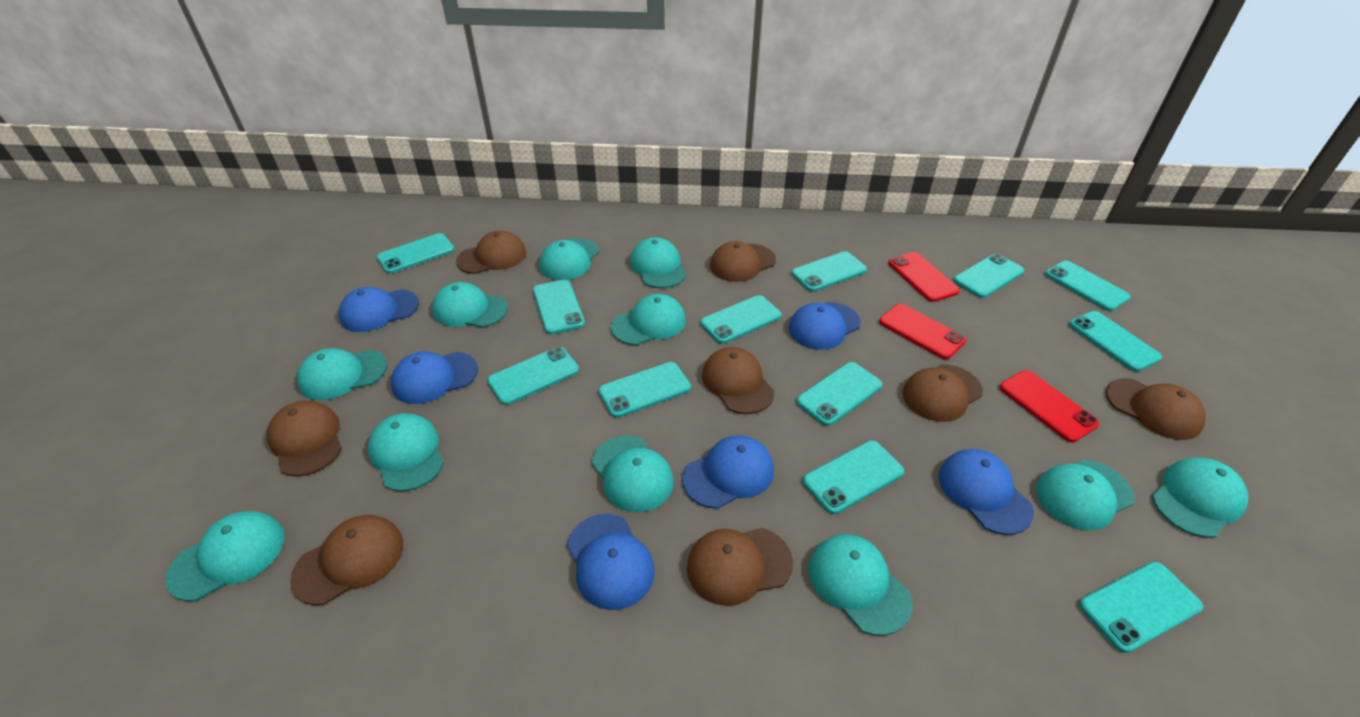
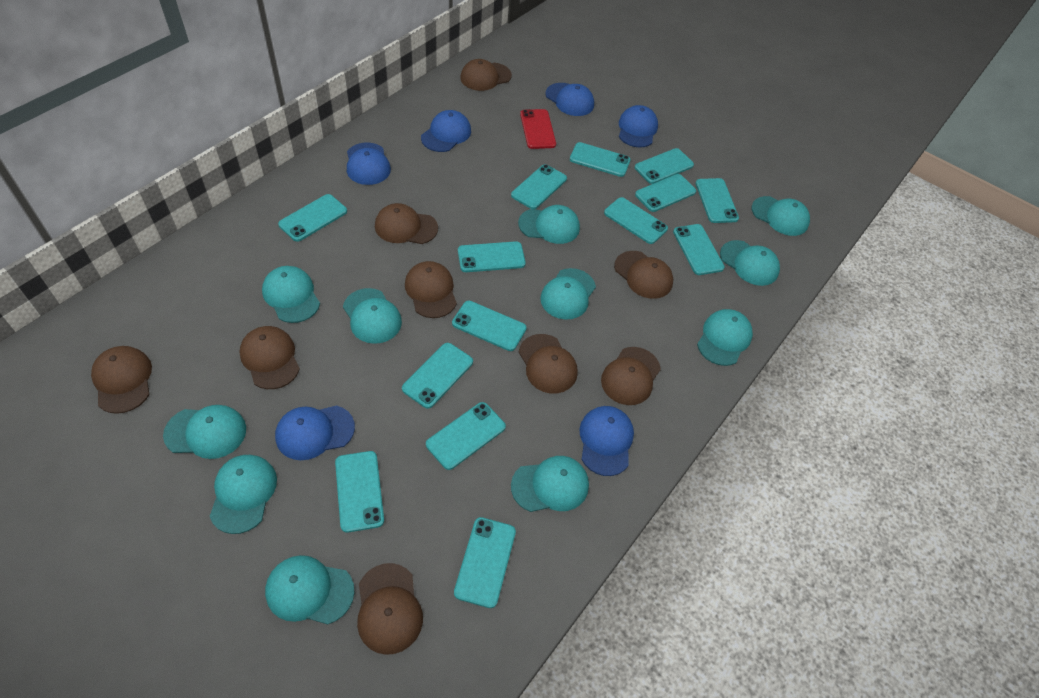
brown cap: [267,401,342,477] [290,515,403,605] [456,230,526,274] [687,528,793,606] [702,347,775,414] [710,241,776,282] [902,365,983,422] [1106,378,1206,440] = 8 -> [91,346,152,414] [239,326,300,389] [357,563,423,655] [375,203,438,244] [405,261,457,318] [460,59,512,91] [519,334,578,393] [601,347,661,405] [614,251,673,299] = 9
red phone: [879,304,966,359] [888,252,960,302] [999,370,1099,442] = 3 -> [520,109,556,149] = 1
turquoise phone: [377,233,454,274] [487,347,579,405] [533,280,585,334] [599,362,691,418] [700,295,782,344] [791,251,867,292] [796,362,883,426] [803,441,904,514] [953,254,1025,298] [1045,261,1131,311] [1069,311,1162,372] [1079,562,1203,653] = 12 -> [278,194,347,242] [335,451,384,533] [402,343,473,409] [426,402,506,470] [452,301,527,351] [454,517,516,608] [458,241,526,272] [511,164,567,209] [570,142,631,177] [604,197,668,244] [635,148,694,184] [635,174,696,212] [673,224,725,275] [695,178,739,223] = 14

